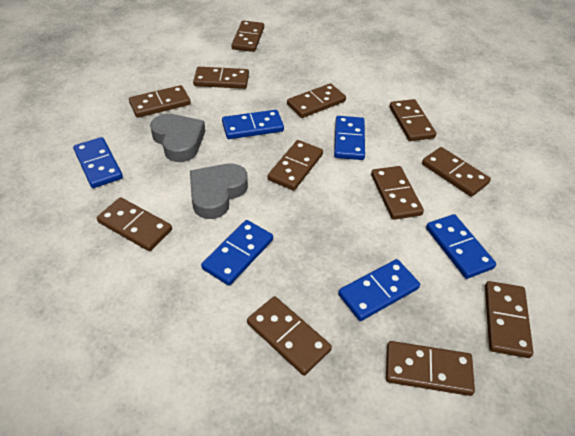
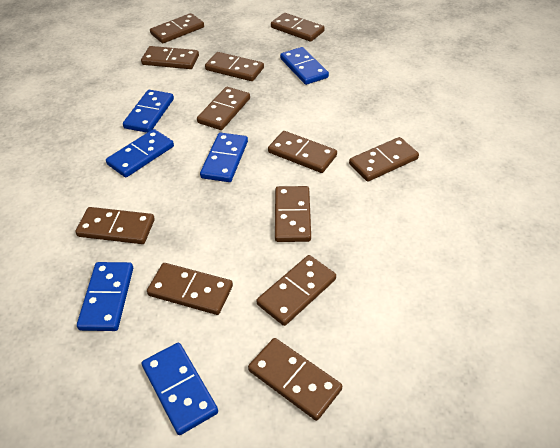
grey heart: [150,114,205,162] [190,163,248,219] = 2 -> none = 0

